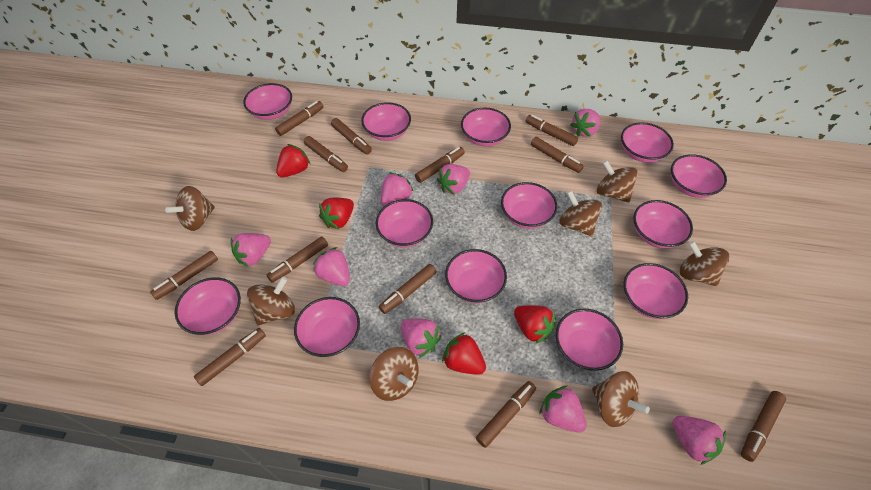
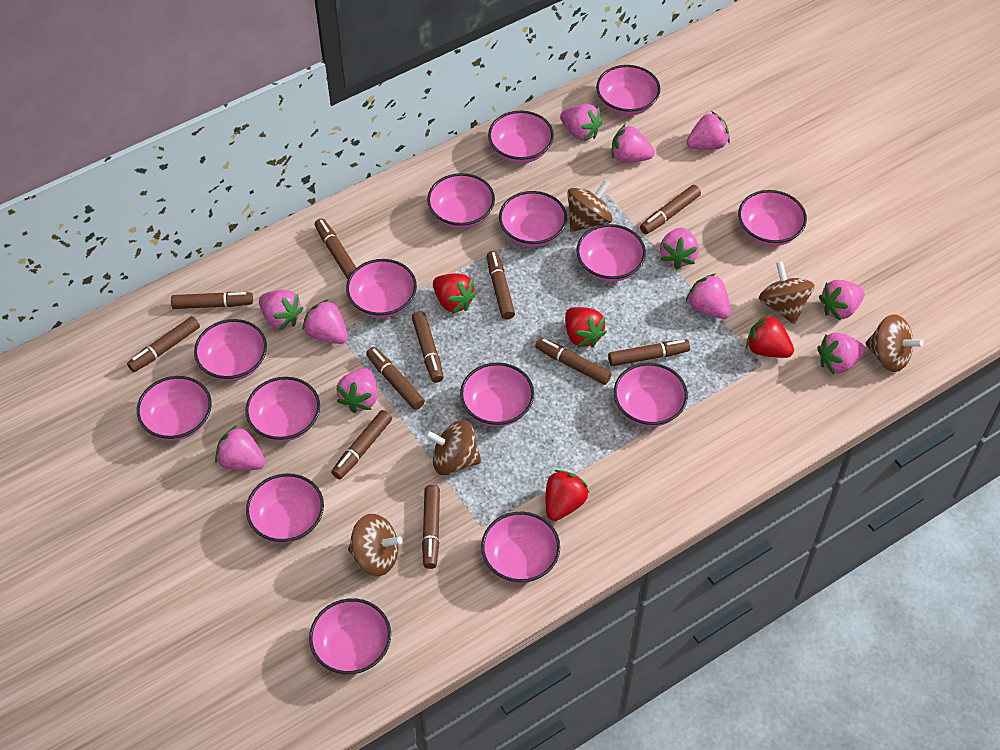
brown marker: [150,251,218,300] [194,328,266,386] [267,236,328,283] [275,101,323,136] [304,136,348,172] [331,118,372,155] [379,264,437,314] [415,147,465,183] [476,381,536,448] [526,115,578,146] [531,137,584,173] [741,391,786,462] = 12 -> [127,316,200,372] [171,292,253,309] [315,218,356,279] [331,410,392,479] [366,347,425,410] [412,311,444,383] [422,485,440,569] [487,251,515,320] [535,337,612,385] [608,339,690,366] [640,185,701,234] = 11
brown spinning top: [165,186,215,231] [247,277,295,326] [369,347,418,401] [559,190,602,236] [592,371,650,427] [597,160,638,203] [680,241,730,286] = 7 -> [348,514,403,576] [424,420,482,475] [567,180,612,232] [759,261,815,324] [865,314,924,372] = 5
pink bowl: [175,277,241,335] [243,83,292,120] [294,297,360,357] [361,102,411,141] [376,199,433,247] [445,249,507,303] [461,108,511,146] [501,182,558,229] [556,309,623,371] [621,122,674,163] [624,263,688,319] [633,200,693,248] [671,154,727,198] = 13 -> [137,376,212,440] [194,319,267,381] [246,377,320,441] [246,473,324,543] [309,598,391,674] [346,259,417,318] [427,173,495,229] [460,363,534,427] [481,512,560,583] [488,111,554,163] [499,191,567,247] [576,224,646,282] [596,65,660,116] [614,363,688,427] [738,190,807,246] = 15
pink strawberry: [231,233,271,267] [313,247,350,286] [381,173,414,207] [401,319,442,358] [437,164,470,194] [539,386,587,433] [570,109,600,137] [672,416,726,465] = 8 -> [215,425,265,470] [259,290,304,330] [303,299,348,344] [337,368,378,413] [560,104,602,141] [612,124,655,163] [660,228,699,270] [686,274,731,319] [687,112,730,150] [817,333,865,374] [819,280,865,321] = 11

